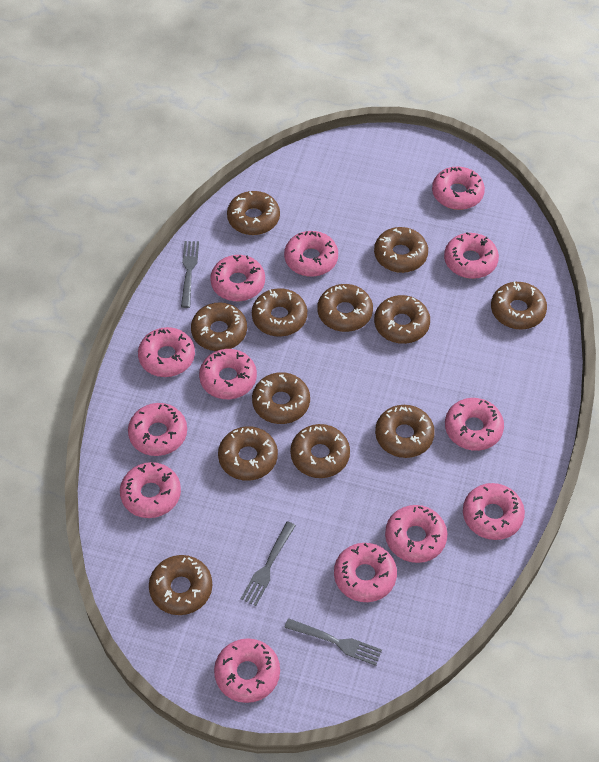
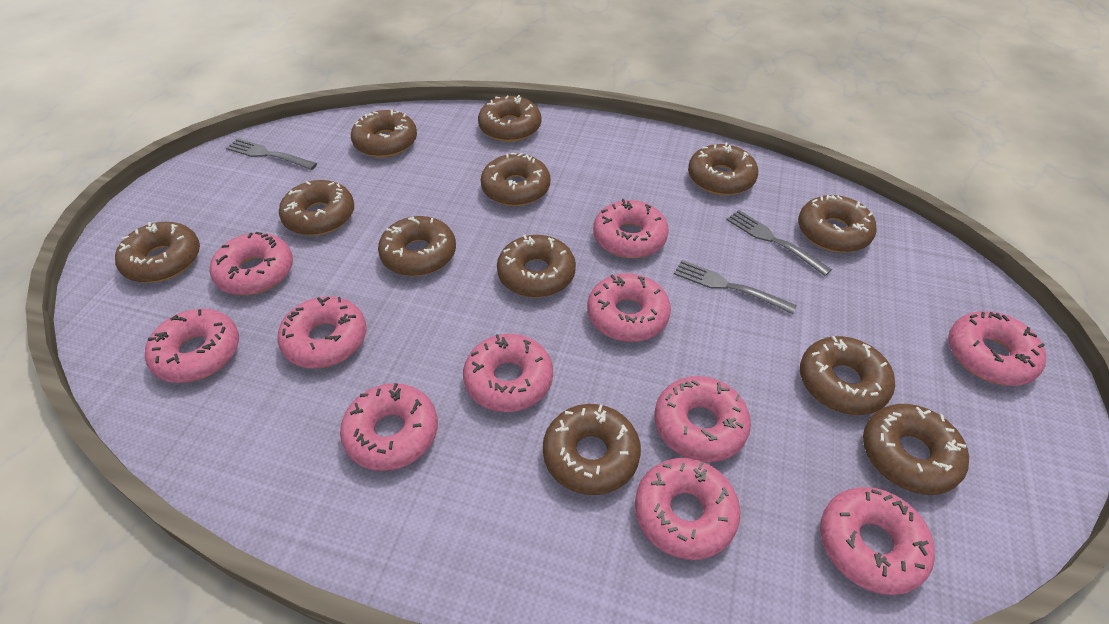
pink donut: [120,462,181,518] [128,403,187,456] [138,327,195,377] [199,349,257,399] [210,255,265,301] [214,638,280,703] [284,231,338,277] [334,543,397,602] [385,505,447,563] [432,166,485,210] [444,232,499,279] [445,398,504,451] [463,483,525,540] = 13 -> [145,309,239,383] [210,232,293,295] [277,296,366,368] [340,383,438,471] [463,334,553,412] [587,273,671,342] [593,199,669,258] [635,458,741,560] [655,376,751,462] [820,487,935,595] [948,311,1046,386] = 11

